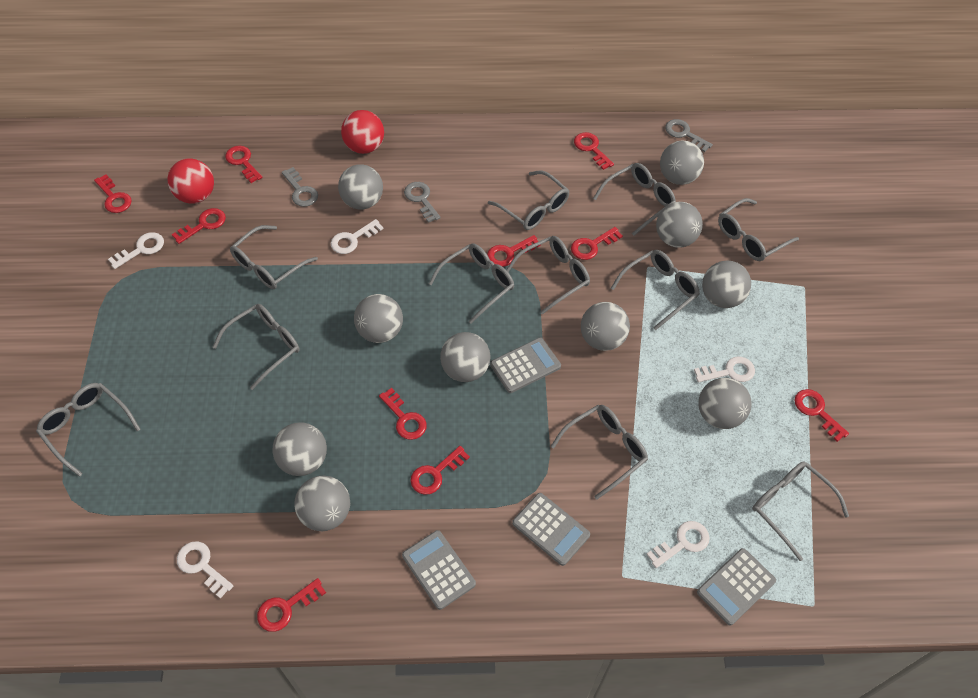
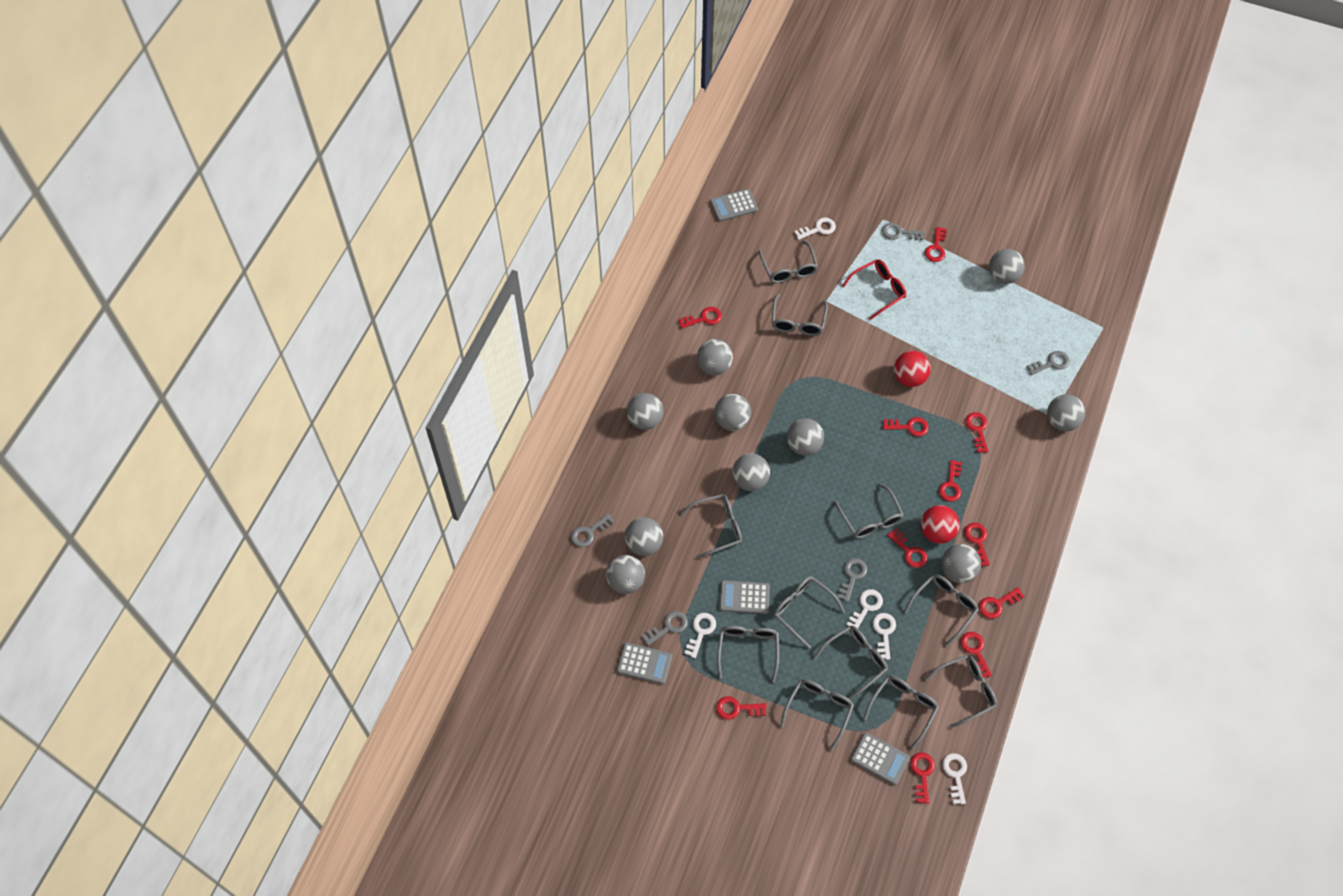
grey key: [282,167,318,207] [404,182,441,223] [665,119,713,152] = 3 -> [571,513,615,547] [642,611,688,646] [837,558,867,602] [882,223,925,240] [1026,351,1070,375] = 5
red glasses: none = 0 -> [842,259,906,320] = 1
red key: [94,174,132,213] [172,208,226,244] [225,146,263,183] [257,578,326,632] [379,388,427,440] [411,446,470,495] [487,235,541,267] [571,227,623,260] [574,132,614,170] [795,389,849,442] = 10 -> [678,307,722,329] [716,696,767,720] [883,417,929,437] [887,528,928,568] [910,752,935,804] [925,227,947,262] [939,460,962,502] [960,632,992,678] [964,523,990,566] [965,412,989,453] [979,587,1025,619] = 11

